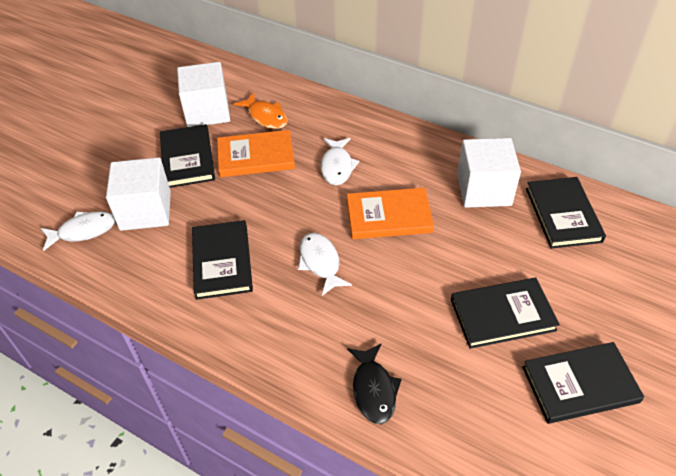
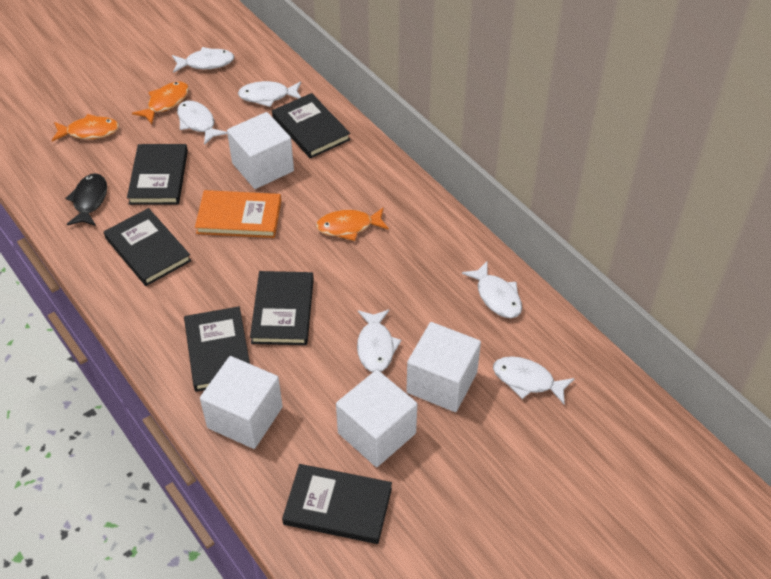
black book: [160,124,215,188] [192,220,253,300] [451,278,560,349] [522,342,644,424] [526,177,606,249] = 5 -> [104,208,192,286] [127,144,188,205] [184,306,250,392] [250,271,314,345] [272,93,351,158] [282,464,392,544] = 6
orange book: [217,130,295,177] [347,188,434,239] = 2 -> [195,190,281,238] = 1
orange fish: [234,92,288,129] = 1 -> [52,114,119,142] [132,81,189,124] [316,207,389,241] = 3
white cube: [106,157,171,231] [177,62,230,127] [457,138,521,208] = 3 -> [200,356,283,449] [227,112,294,189] [336,370,417,467] [406,322,481,412] = 4
white fish: [41,211,115,251] [298,233,352,296] [321,138,359,185] = 3 -> [172,47,234,73] [177,101,227,145] [238,81,301,107] [357,309,401,372] [462,262,522,318] [493,356,575,405] = 6

